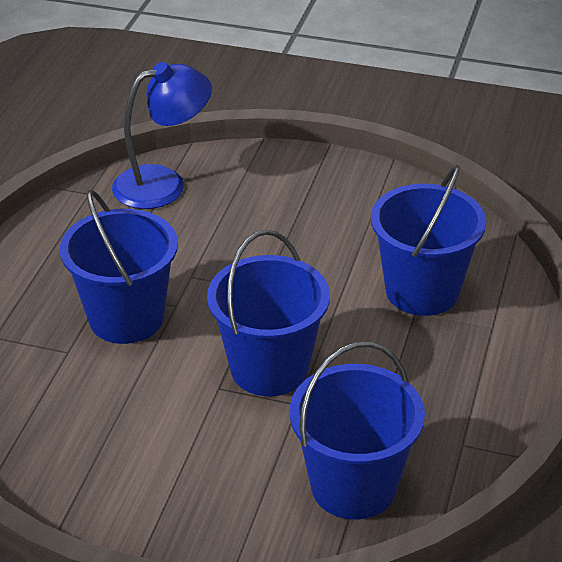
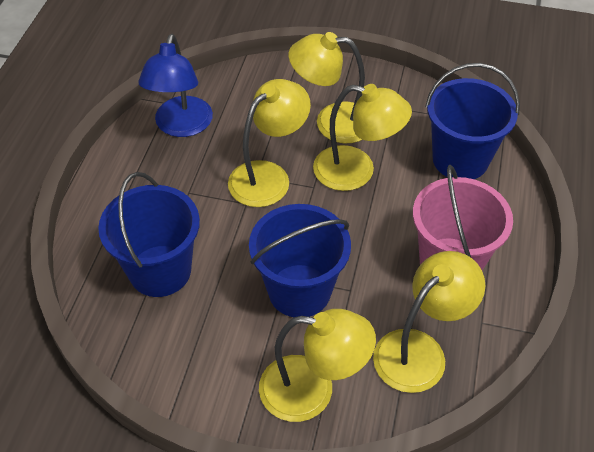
blue bucket: [60,190,178,344] [207,230,330,396] [290,341,425,520] [371,165,486,316] = 4 -> [98,172,200,297] [249,204,351,317] [425,63,520,179] = 3
pink bucket: none = 0 -> [413,165,513,271] = 1
yellow lamp: none = 0 -> [228,79,311,207] [259,309,376,422] [289,32,365,143] [313,84,412,191] [373,251,485,393] = 5

